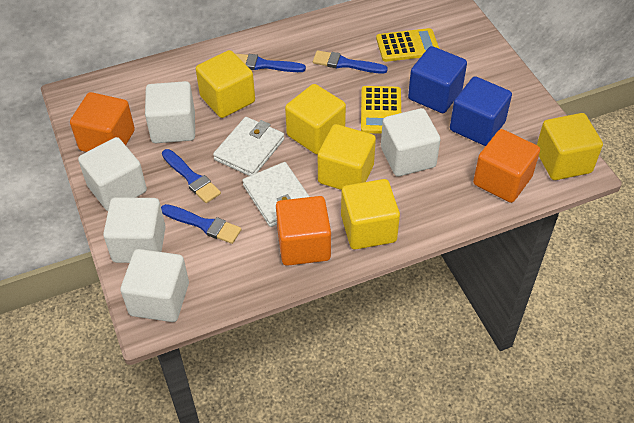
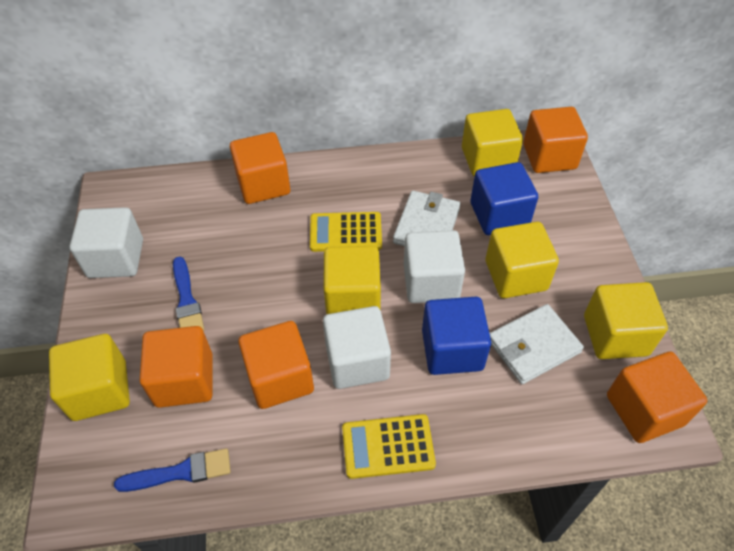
blue brush: [161,204,242,244] [162,149,221,203] [235,53,306,72] [313,50,388,74] = 4 -> [114,448,231,492] [173,257,204,331] = 2
orange cube: [70,92,135,152] [276,196,331,266] [473,129,540,203] = 3 -> [140,326,213,408] [230,132,290,204] [238,321,314,409] [523,107,588,173] [607,352,707,443] = 5
white cube: [78,137,147,211] [103,197,166,263] [121,249,189,322] [145,81,195,143] [381,108,440,177] = 5 -> [70,207,143,278] [323,306,391,389] [404,230,465,303] = 3

